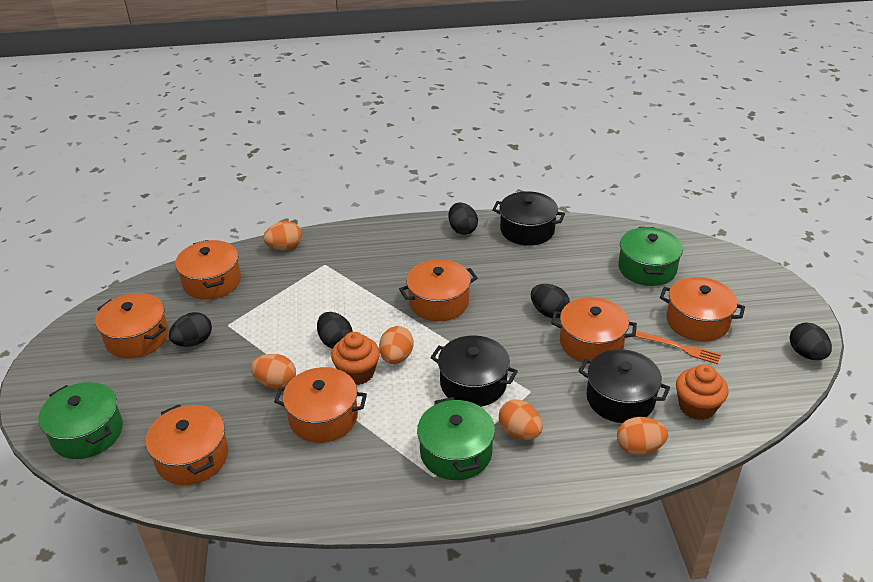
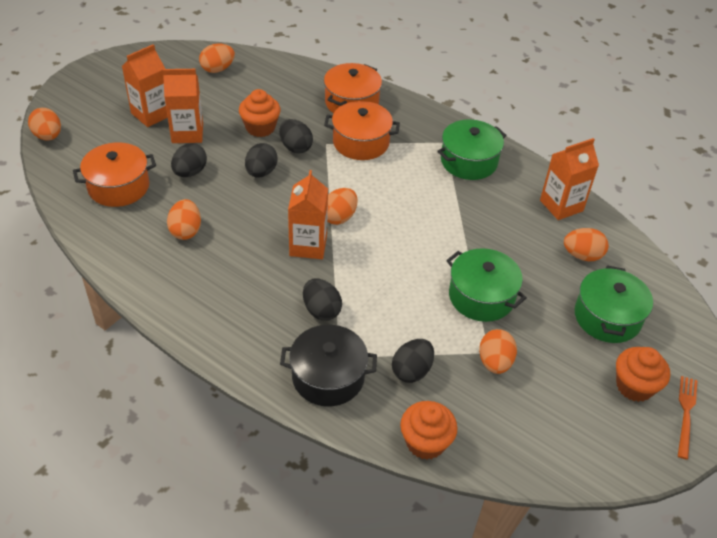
black pot: [430,335,518,407] [492,191,565,246] [578,349,670,423] = 3 -> [280,325,377,406] = 1
orange carton: none = 0 -> [122,44,168,127] [163,69,203,143] [288,170,328,259] [540,138,599,220] = 4
orange cupcake: [331,332,380,385] [676,364,728,420] = 2 -> [239,89,281,137] [400,401,457,460] [616,347,670,402] = 3
orange egg: [251,354,296,389] [263,221,302,250] [379,326,413,364] [499,400,543,440] [617,417,668,455] = 5 -> [28,108,61,141] [167,199,201,240] [199,44,235,73] [327,188,358,225] [479,329,517,374] [564,228,609,261] = 6
orange pot: [95,293,169,359] [146,405,228,485] [175,240,241,300] [274,367,367,443] [399,259,478,321] [551,297,637,364] [660,277,745,342] = 7 -> [73,143,156,207] [324,63,382,113] [324,101,400,160] = 3

